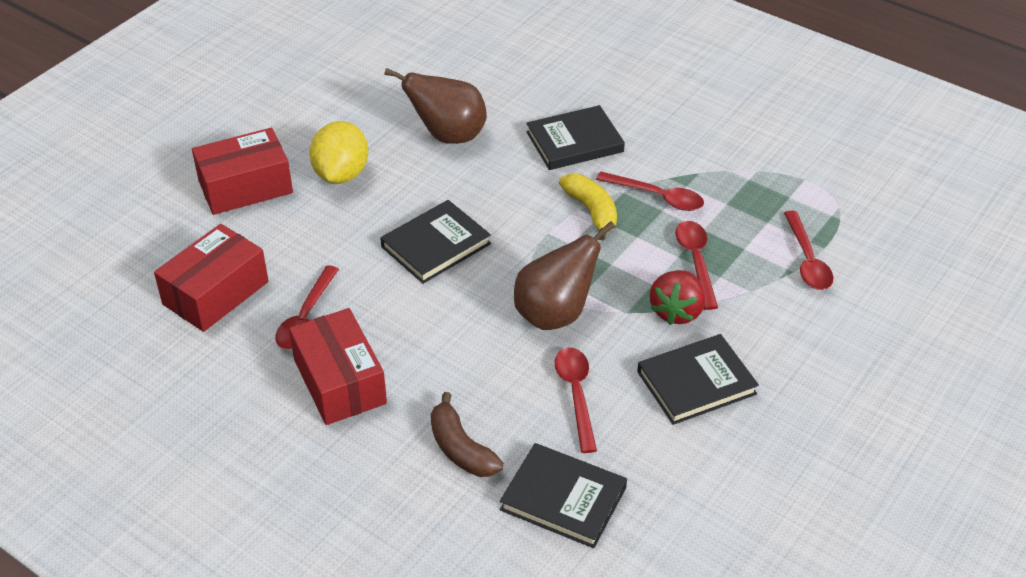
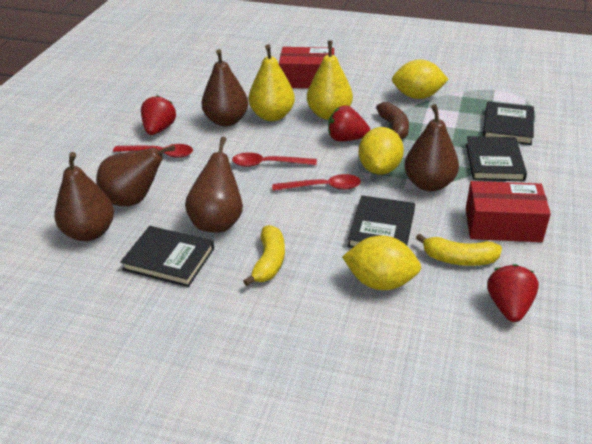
brown pear: [384,68,487,144] [514,221,615,330] = 2 -> [54,152,114,241] [96,145,175,206] [185,137,243,233] [202,49,248,126] [405,104,459,191] = 5
red box: [154,224,268,332] [192,128,293,215] [289,308,387,425] = 3 -> [279,47,334,89] [466,181,551,242] = 2
red spoon: [275,265,339,349] [555,347,597,453] [596,172,704,211] [675,221,718,310] [784,211,833,290] = 5 -> [113,144,193,158] [232,152,317,167] [272,174,361,191] = 3
red strawberry: [650,270,705,325] = 1 -> [141,95,176,135] [328,105,370,142] [487,264,539,322] = 3
yellow banana: [559,174,617,240] = 1 -> [243,225,285,286] [416,234,502,266] = 2
yellow lemon: [309,121,368,184] = 1 -> [342,235,421,290] [359,127,404,175] [392,59,449,99] = 3
yellow pear: none = 0 -> [249,44,295,121] [307,41,353,120] = 2

